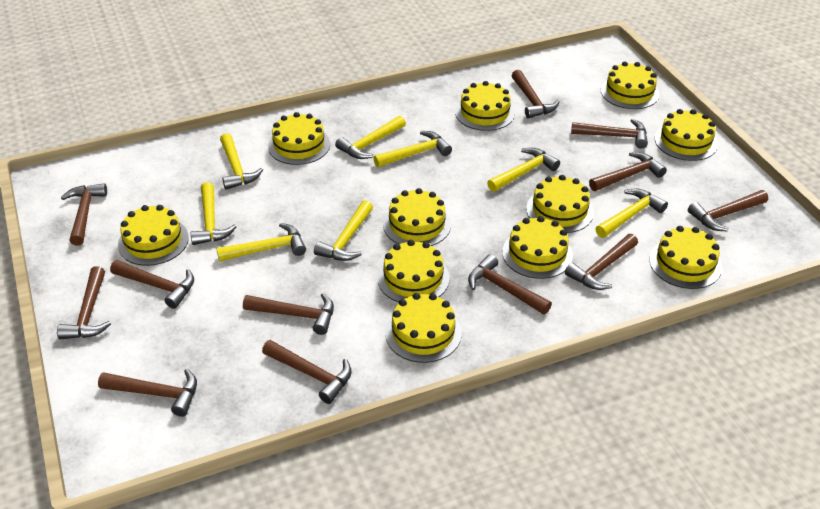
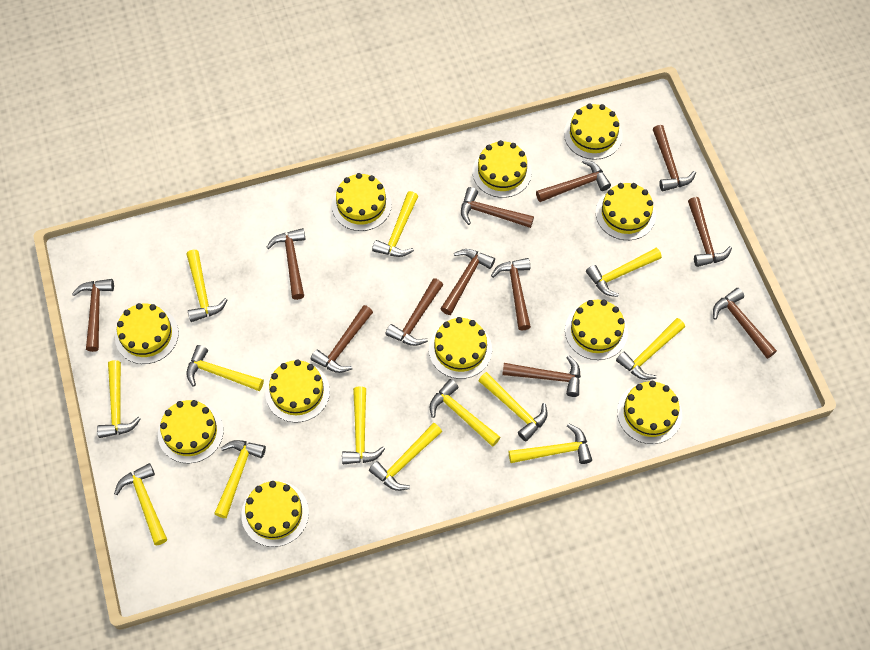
yellow hammer: [191,182,236,245] [216,223,306,262] [220,133,263,190] [314,200,373,261] [335,116,406,159] [373,131,452,167] [487,148,560,192] [595,188,668,238] = 8 -> [97,360,141,438] [114,463,167,546] [186,249,228,322] [187,345,264,391] [214,440,266,518] [342,386,385,465] [369,423,442,491] [372,191,418,257] [430,379,501,447] [478,372,548,441] [509,423,592,464] [586,248,662,297] [616,318,685,380] = 13

